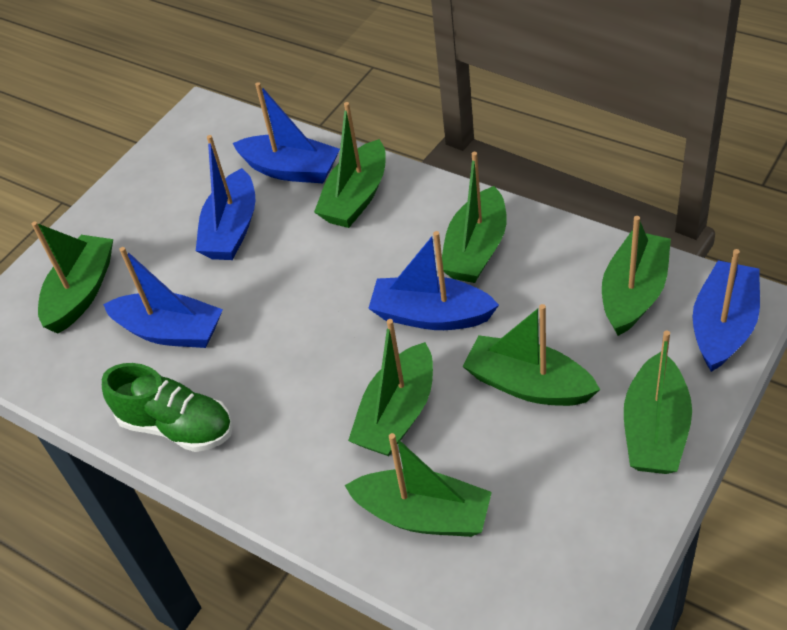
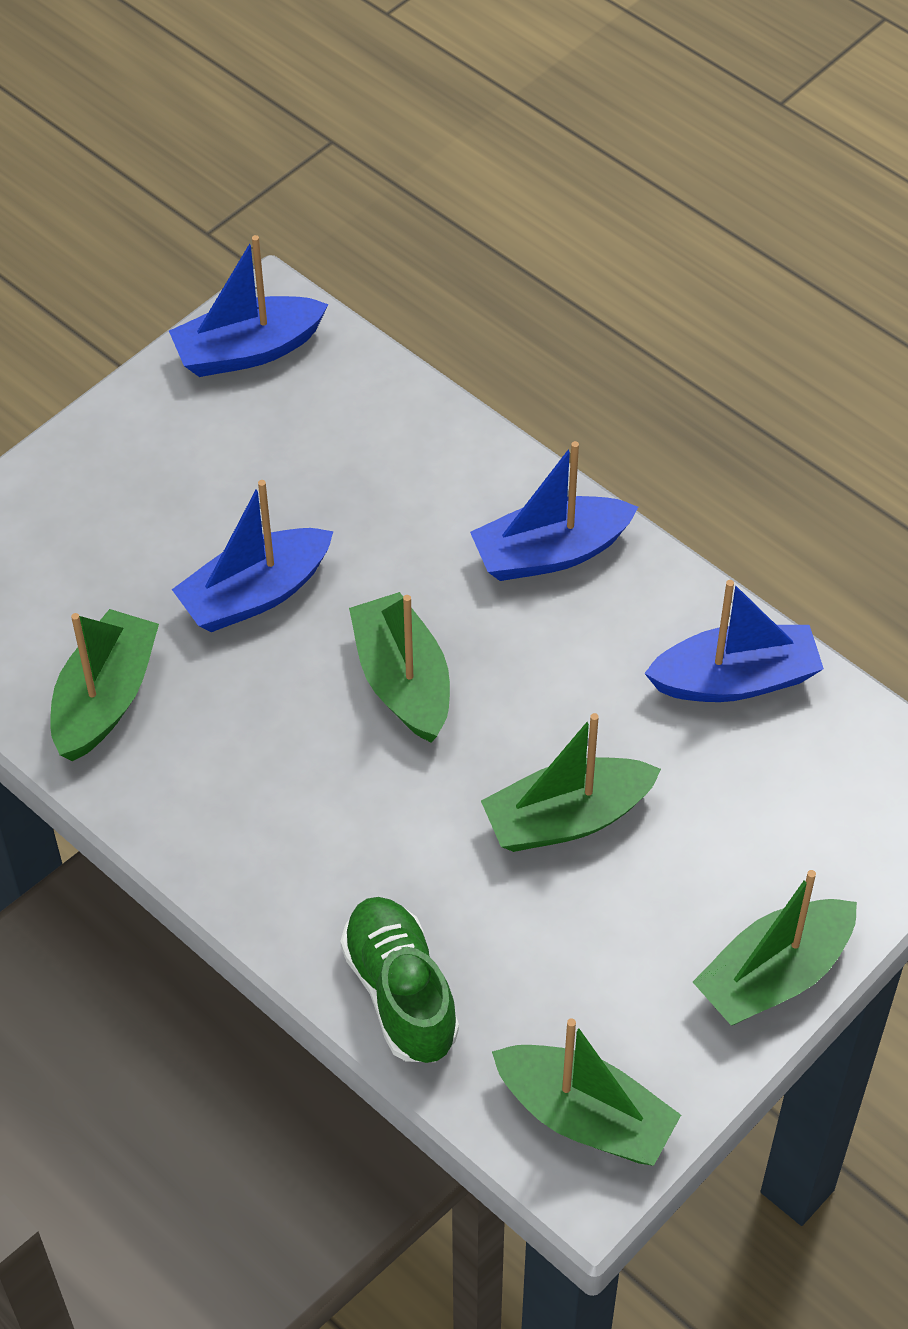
blue boat: [103,247,223,348] [196,135,256,260] [232,82,340,183] [368,231,499,330] [693,249,760,372] = 5 -> [169,235,329,377] [172,480,333,632] [470,441,638,581] [644,580,824,702] = 4
green boat: [32,222,113,334] [314,102,386,228] [344,433,492,537] [348,319,433,456] [442,152,507,283] [462,304,600,406] [602,216,671,336] [624,331,692,474] = 8 -> [50,609,159,761] [349,592,450,742] [481,713,661,852] [492,1018,681,1166] [693,870,857,1025] = 5

